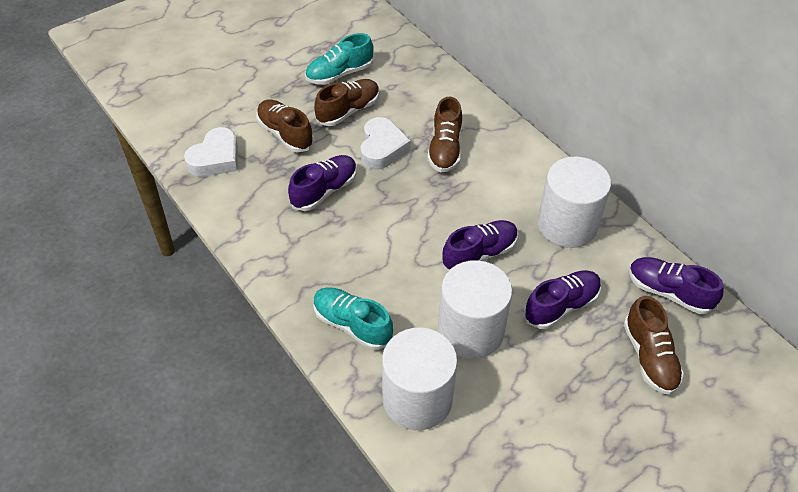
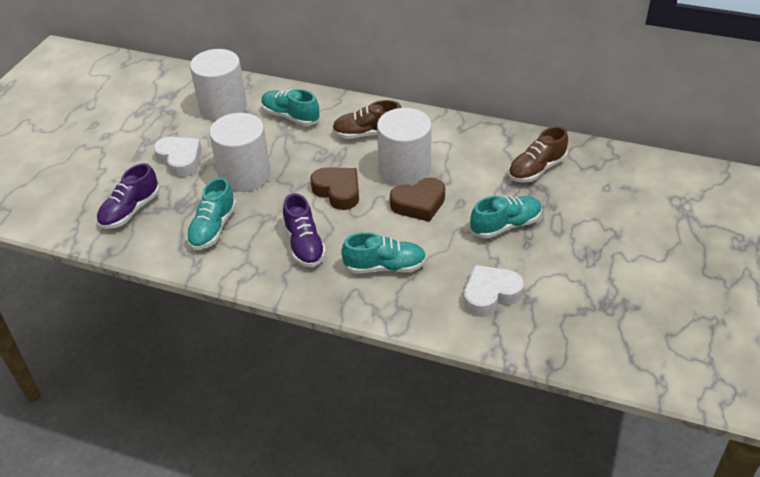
brown heart: none = 0 -> [310,167,359,210] [390,178,445,222] = 2
brown shoe: [256,100,314,153] [314,79,379,126] [427,97,462,172] [624,296,684,395] = 4 -> [332,100,402,139] [508,126,568,183] = 2
purple shoe: [288,155,357,211] [442,220,518,271] [524,270,601,329] [629,257,724,314] = 4 -> [97,163,160,229] [283,193,326,267] = 2
turquoise shoe: [305,33,374,85] [313,287,393,350] = 2 -> [186,178,236,250] [261,89,320,126] [341,232,427,274] [470,196,542,239] = 4

